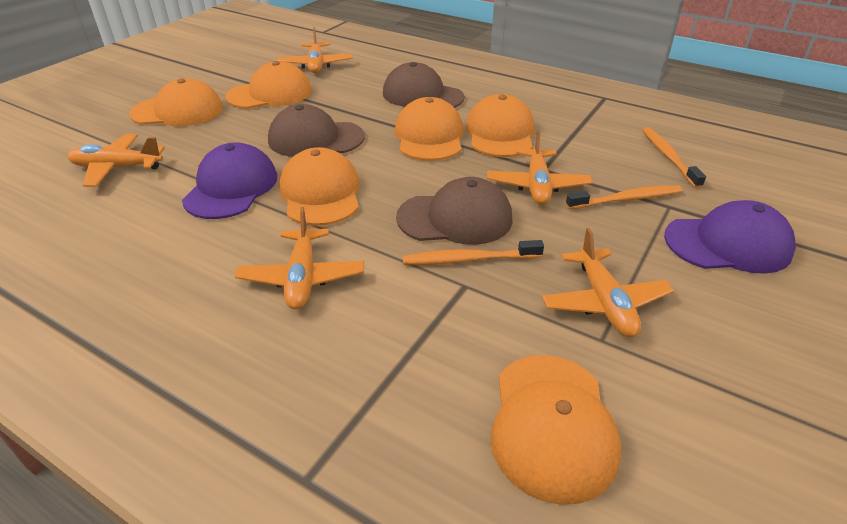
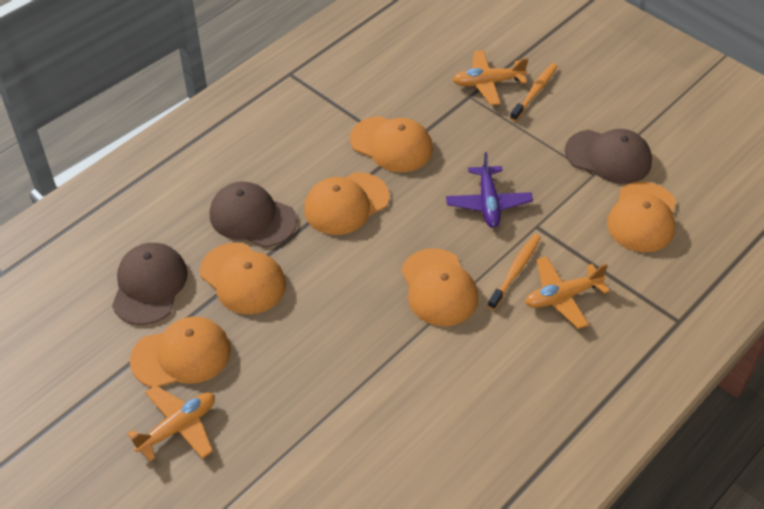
orange plane: [68,134,165,187] [235,207,364,309] [277,27,353,73] [487,129,593,205] [542,228,674,337] = 5 -> [127,385,215,461] [453,50,528,105] [525,256,610,329] = 3
orange toothbrush: [403,240,544,265] [566,185,682,209] [642,127,706,188] = 3 -> [488,234,541,310] [510,63,558,121] = 2
purple cap: [182,142,277,219] [664,200,796,274] = 2 -> none = 0
purple plane: none = 0 -> [446,152,533,228] = 1

